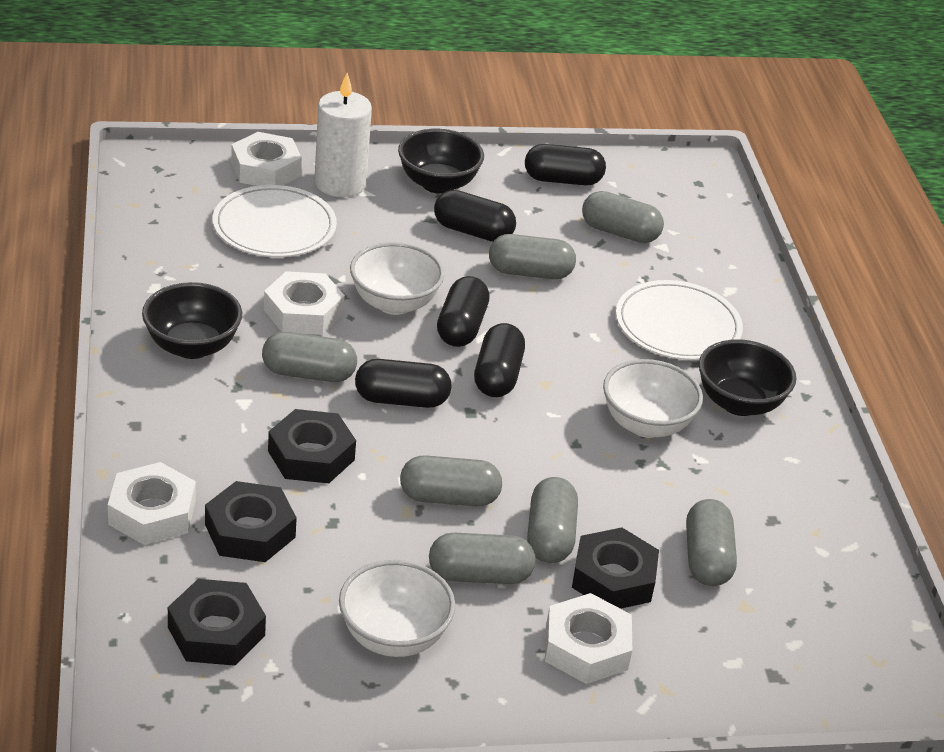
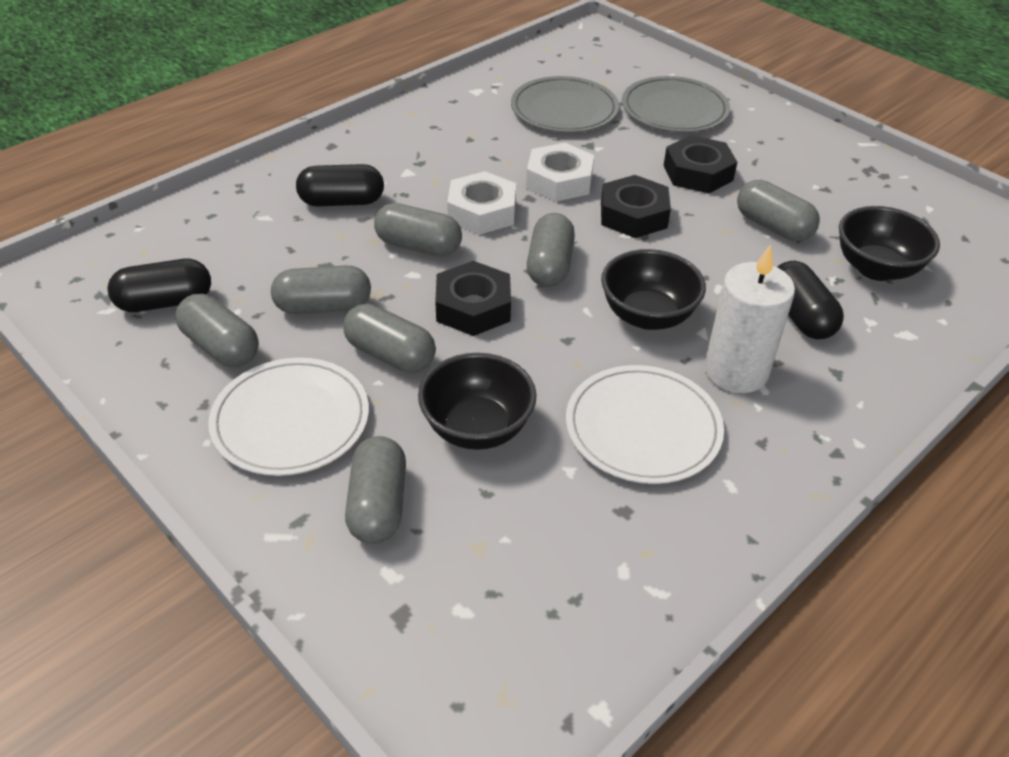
black capsule: [355,359,452,408] [434,190,516,242] [437,276,490,347] [474,323,525,397] [525,144,606,185] = 5 -> [107,259,211,312] [296,164,384,206] [778,261,844,339] = 3
black nut: [168,579,266,666] [205,481,297,562] [268,409,356,483] [572,527,659,609] = 4 -> [435,261,511,336] [601,175,671,238] [663,135,737,193] = 3
grey plate: none = 0 -> [511,76,619,133] [622,76,730,132] = 2
white bowl: [339,560,456,657] [350,242,444,315] [603,359,703,438] = 3 -> none = 0
white nut: [108,462,196,545] [231,132,302,186] [264,271,345,335] [545,593,632,684] = 4 -> [447,171,516,235] [526,143,594,202] = 2

